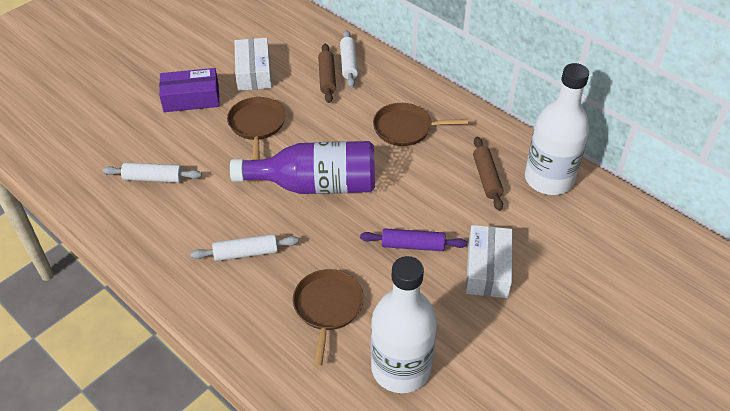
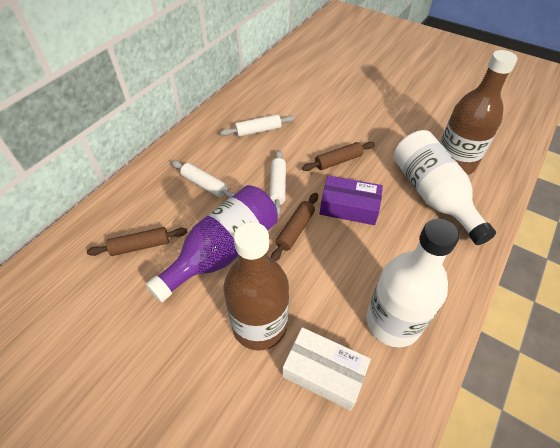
brown bottle: none = 0 -> [223,222,289,351] [440,50,517,175] = 2
brown pan: [227,97,286,160] [293,269,364,367] [373,103,468,146] = 3 -> none = 0
brown rolling pin: [318,44,336,103] [473,137,503,211] = 2 -> [87,227,187,256] [271,193,318,261] [302,142,375,171] = 3
purple rolling pin: [360,228,467,251] = 1 -> none = 0
white box: [235,38,272,91] [466,225,512,298] = 2 -> [283,327,371,411] = 1

